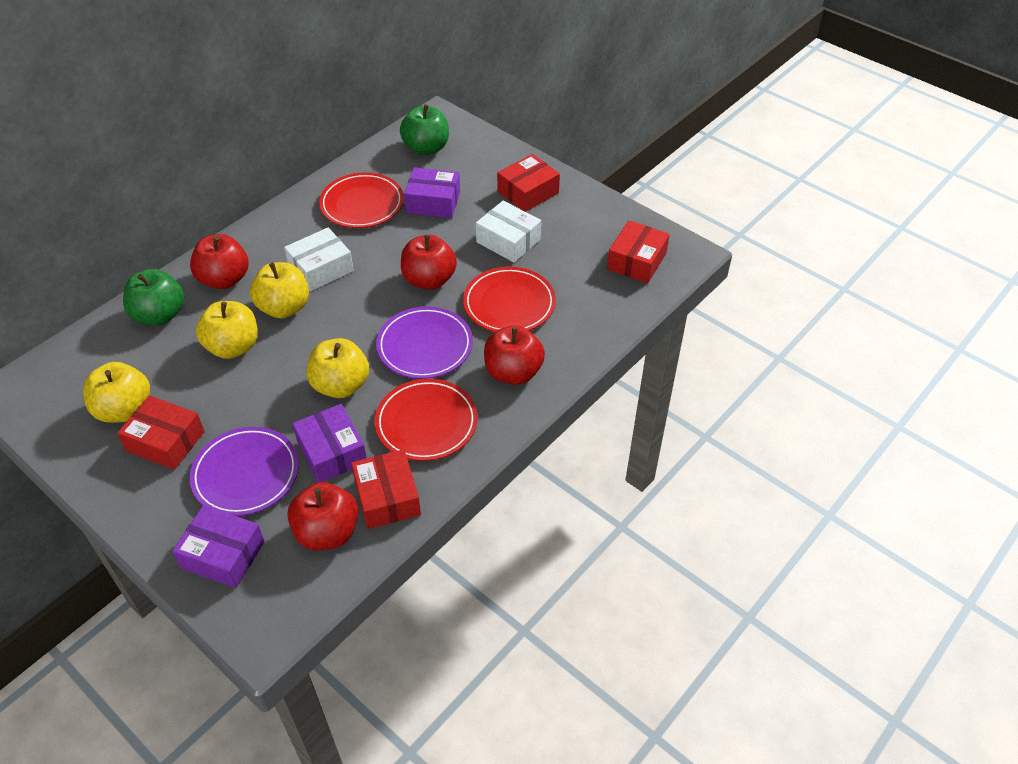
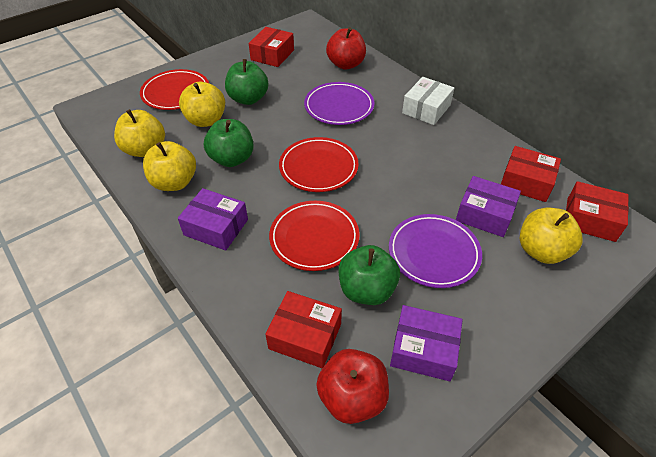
green apple: [123,269,184,325] [400,104,449,155] = 2 -> [204,119,254,167] [225,59,268,105] [339,245,400,305] = 3
red apple: [190,234,248,289] [287,482,358,550] [401,235,457,290] [484,325,545,385] = 4 -> [316,349,389,424] [326,27,366,69] = 2
white box: [284,228,354,291] [476,201,541,263] = 2 -> [402,77,454,125] = 1

